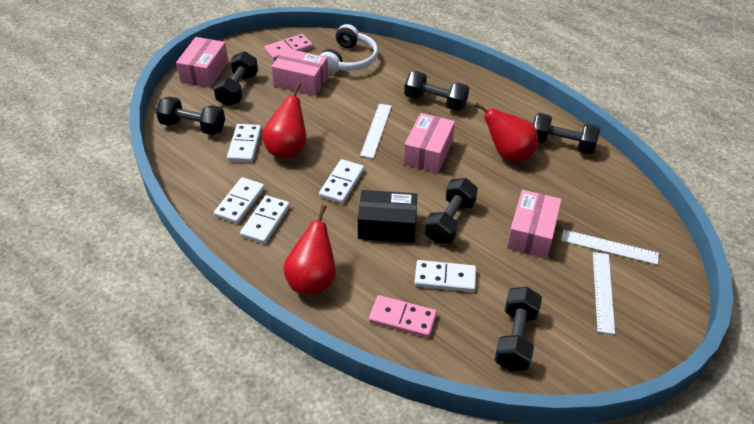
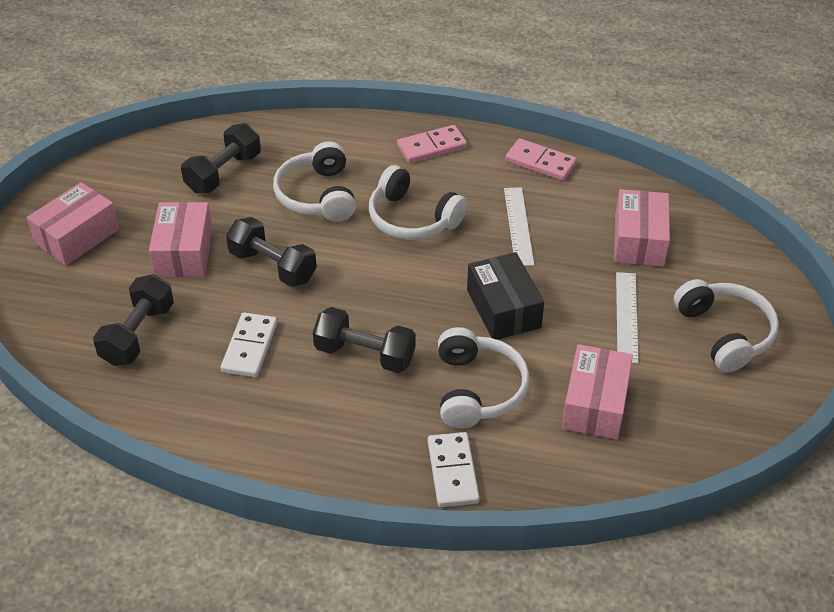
black dumbbell: [156,96,225,135] [213,51,258,106] [404,71,469,111] [424,178,478,244] [495,287,542,371] [533,113,600,154] = 6 -> [93,274,174,366] [181,123,261,194] [226,217,317,287] [313,307,415,373] = 4
red pear: [262,83,306,158] [283,205,336,295] [474,102,538,161] = 3 -> none = 0
white domino: [214,177,265,224] [227,124,261,162] [240,195,290,244] [319,159,364,204] [414,260,476,292] = 5 -> [221,312,278,377] [428,432,480,507] = 2
white headphones: [320,24,378,74] = 1 -> [273,141,356,222] [369,165,467,240] [438,327,529,429] [674,279,779,372] = 4
white ruler: [360,104,392,158] [561,230,659,265] [593,252,615,334] = 3 -> [504,187,534,266] [616,272,639,363] = 2

